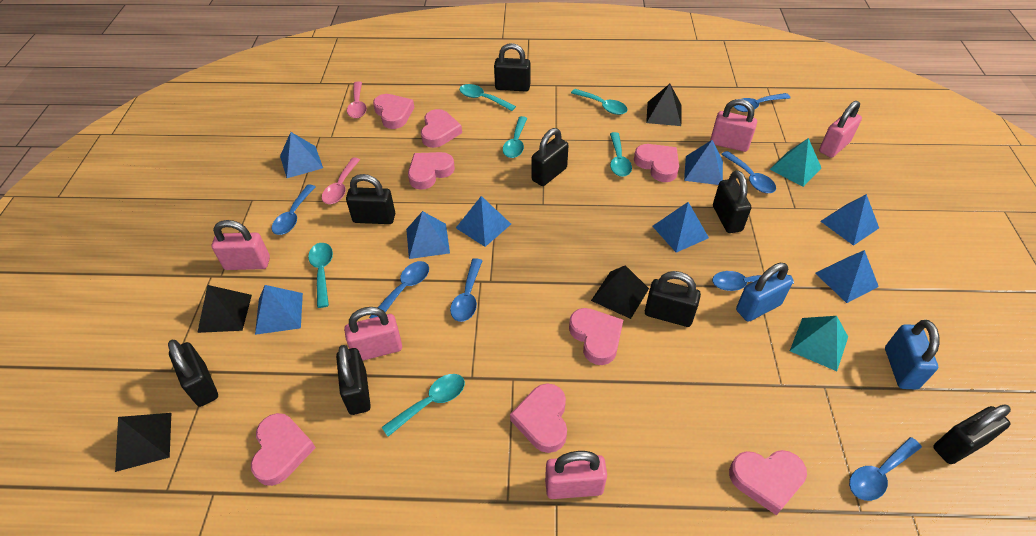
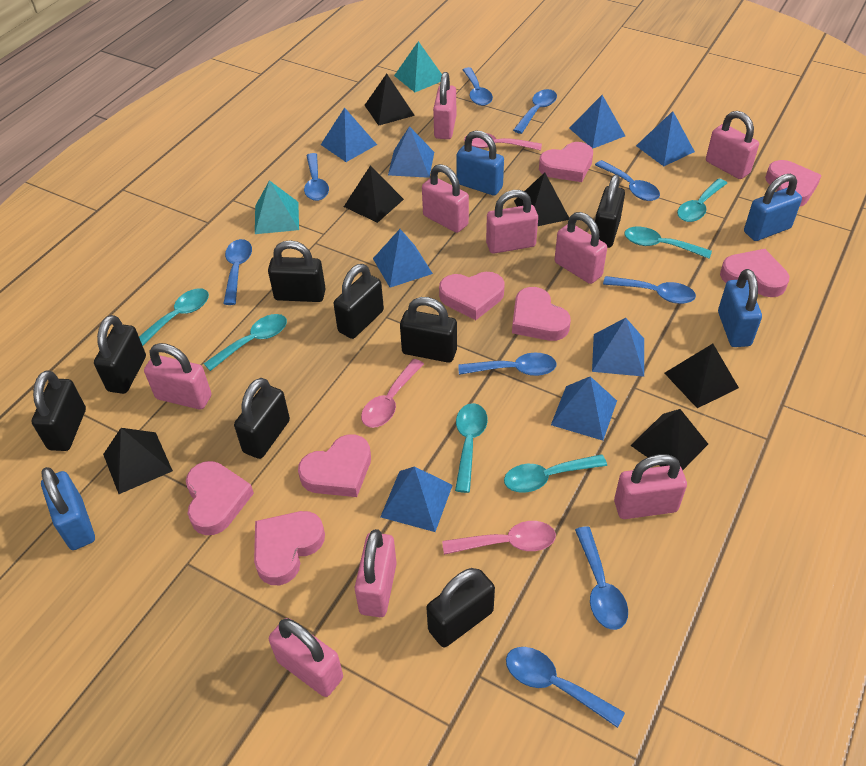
black pyramid: [115,413,171,472] [197,285,252,333] [591,265,649,319] [646,84,682,126] = 4 -> [103,428,173,494] [344,166,404,223] [365,74,415,126] [514,173,569,226] [630,409,708,470] [664,344,739,408] = 6
blue padlock: [736,263,793,322] [885,320,940,390] = 2 -> [41,467,95,550] [456,130,504,195] [718,269,762,347] [744,174,802,241] = 4
blue spoon: [272,184,315,235] [369,261,429,318] [450,258,483,322] [712,271,794,291] [721,151,776,193] [734,93,790,112] [849,437,922,501] = 7 -> [223,239,252,305] [304,153,329,201] [458,352,557,376] [463,67,493,106] [506,647,625,728] [513,89,557,134] [575,526,628,630] [595,160,660,201] [603,276,696,304] = 9
pink padlock: [212,220,270,270] [344,307,402,361] [545,451,607,499] [710,99,757,152] [819,101,862,158] = 5 -> [144,343,211,409] [269,618,343,697] [355,529,397,617] [422,164,469,233] [433,72,456,139] [486,190,538,254] [554,212,607,284] [614,454,687,519] [706,111,759,179] = 9
pink spoon: [322,158,360,204] [347,81,367,118] = 2 -> [361,359,424,428] [442,521,556,555] [464,133,542,151] = 3

